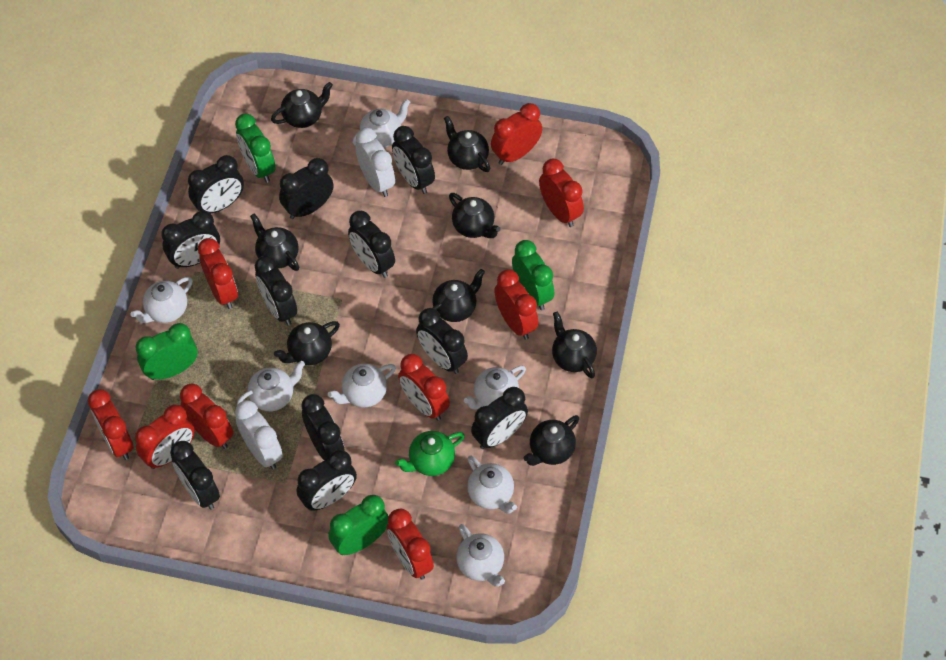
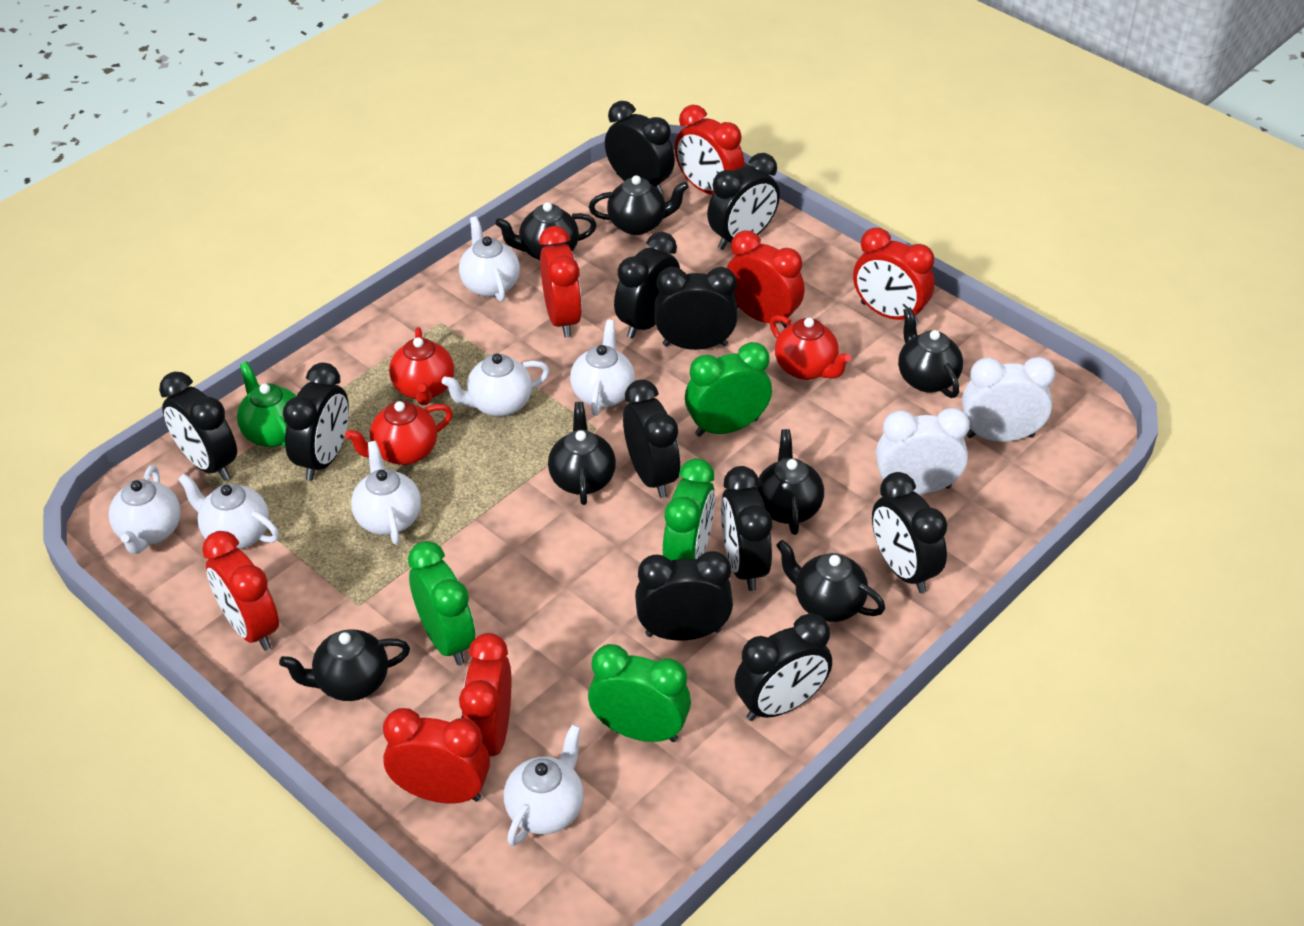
black teapot: [250,213,299,271] [271,82,333,128] [274,321,340,365] [432,269,485,322] [444,116,490,172] [449,193,501,238] [524,415,579,466] [552,311,597,379] = 8 -> [279,629,410,701] [495,202,596,260] [548,402,616,505] [589,175,689,235] [756,429,824,535] [776,540,885,622] [898,307,963,398] = 7
red clock: [88,389,134,460] [135,404,195,469] [180,384,233,449] [198,238,238,309] [387,508,434,580] [398,354,450,420] [491,103,542,165] [494,269,538,340] [539,159,584,227] = 9 -> [202,531,279,650] [383,708,490,803] [459,633,511,757] [539,226,582,338] [675,105,745,194] [727,231,805,328] [853,228,934,324] = 7
red teapot: none = 0 -> [345,401,453,465] [389,327,454,405] [770,315,851,380] = 3

